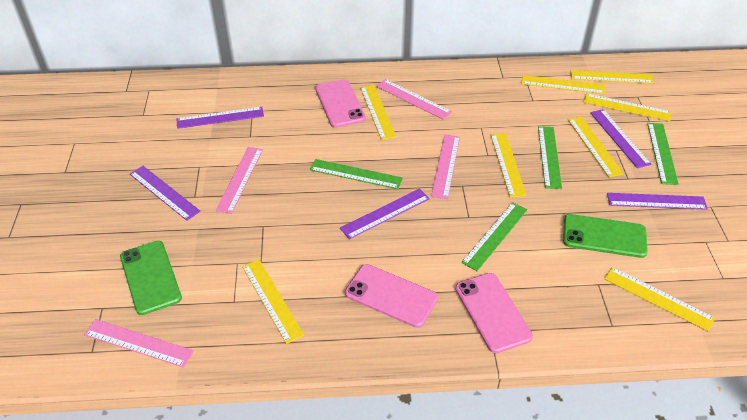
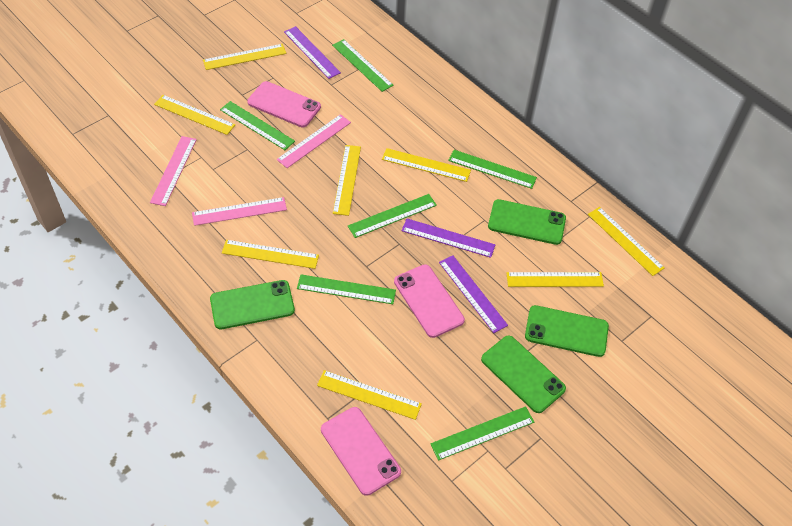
green phone: [120,241,182,315] [563,214,648,258] = 2 -> [210,280,295,329] [481,336,566,413] [488,199,566,245] [525,305,609,357] = 4
green ruler: [310,159,403,189] [461,202,527,271] [538,126,562,189] [647,123,679,185] = 4 -> [220,101,295,150] [297,274,396,304] [332,39,394,92] [348,194,437,238] [431,406,534,461] [448,150,537,189] = 6
pink ruler: [84,319,194,368] [216,147,263,214] [376,79,452,120] [431,135,460,199] = 4 -> [150,136,197,206] [192,197,287,226] [277,114,351,168] = 3
purple ruler: [130,166,201,221] [176,107,264,129] [340,188,430,239] [590,109,651,168] [607,193,708,210] = 5 -> [284,26,341,79] [401,219,495,258] [439,255,508,333] = 3

